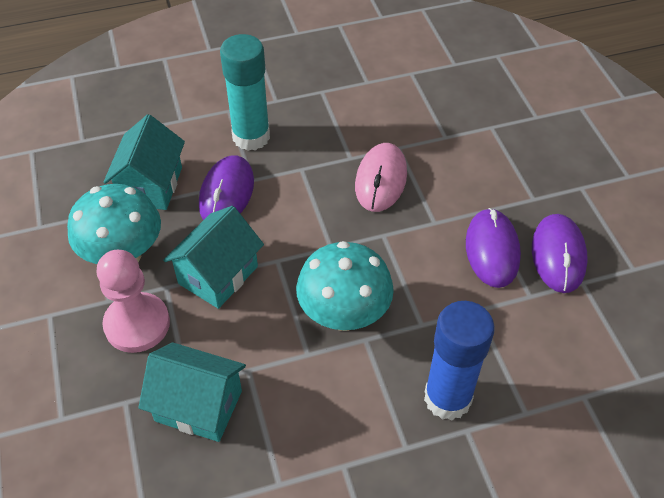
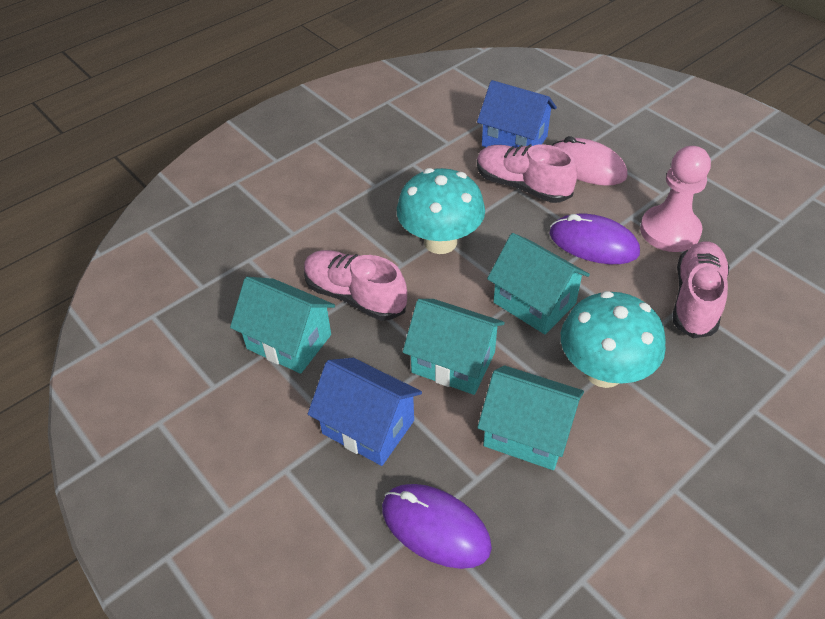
blue glue stick: [424,301,495,420] = 1 -> none = 0
blue house: none = 0 -> [308,358,422,466] [477,80,557,148] = 2
pink shoe: none = 0 -> [304,250,407,321] [477,144,578,203] [672,241,729,338] = 3
purple mouse: [199,155,254,220] [466,208,521,288] [532,214,588,293] = 3 -> [382,484,492,569] [549,214,640,264] = 2
turquoise glue stick: [220,34,270,151] = 1 -> none = 0
turquoise house: [103,114,185,210] [138,343,246,442] [163,206,264,309] = 3 -> [230,277,335,374] [403,299,505,395] [477,365,584,470] [487,233,590,334] = 4

